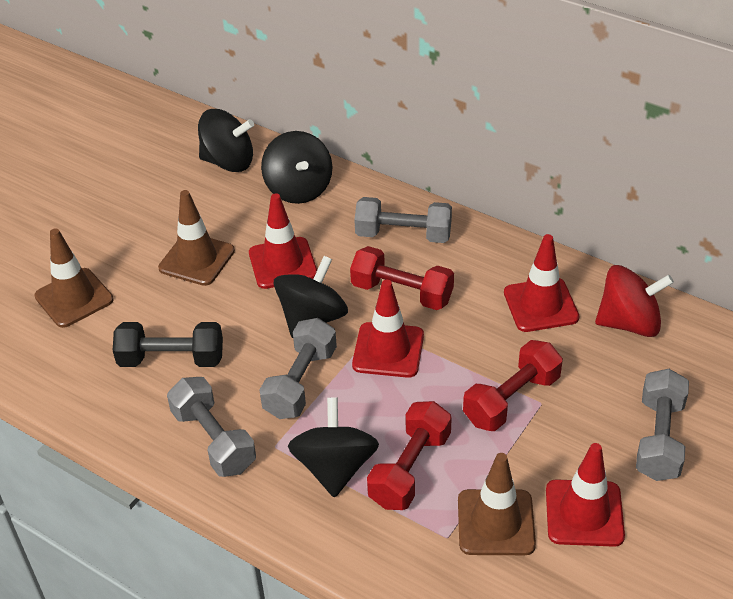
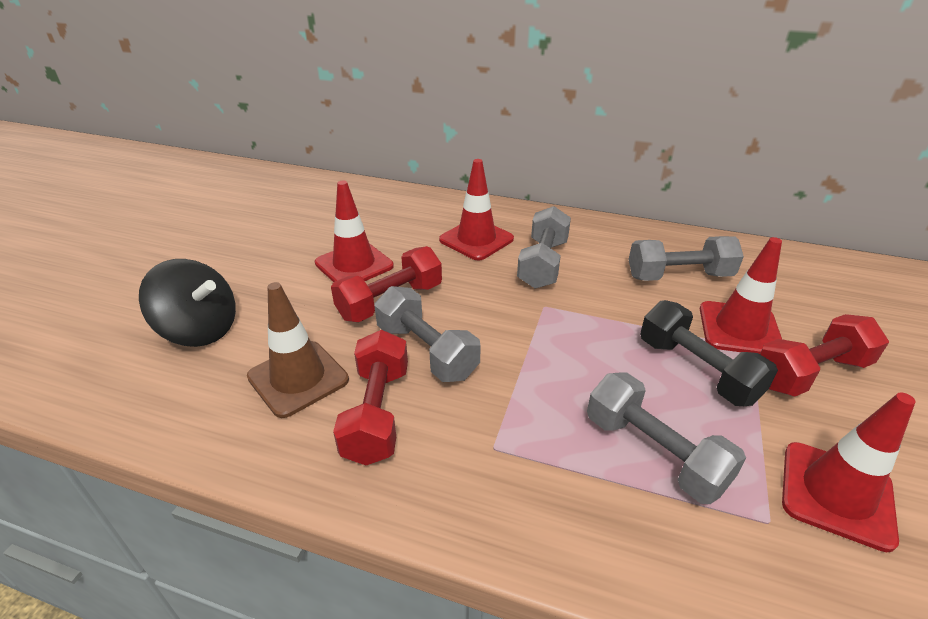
black spinning top: [198,109,254,172] [261,131,332,204] [274,256,348,338] [288,397,379,498] = 4 -> [139,259,236,347] = 1
brown traffic cone: [34,228,114,328] [158,190,235,286] [458,453,536,555] = 3 -> [247,282,349,418] = 1
red spinning top: [595,265,674,337] = 1 -> none = 0

